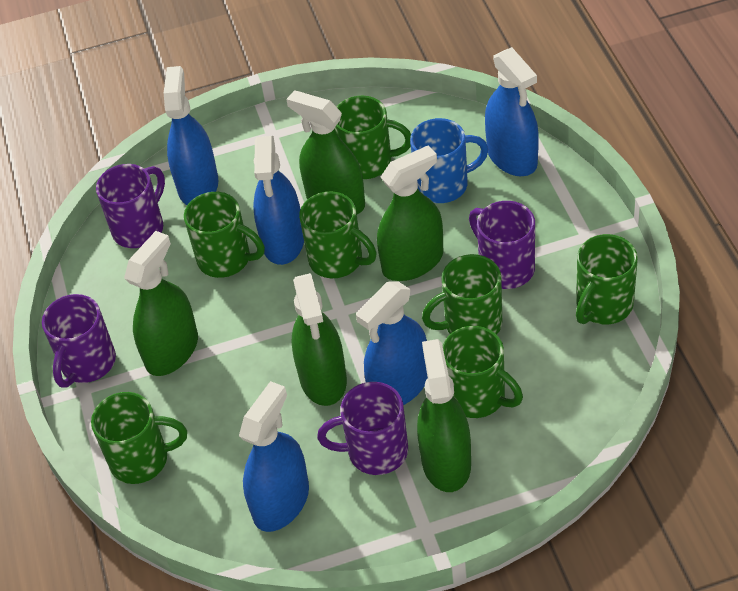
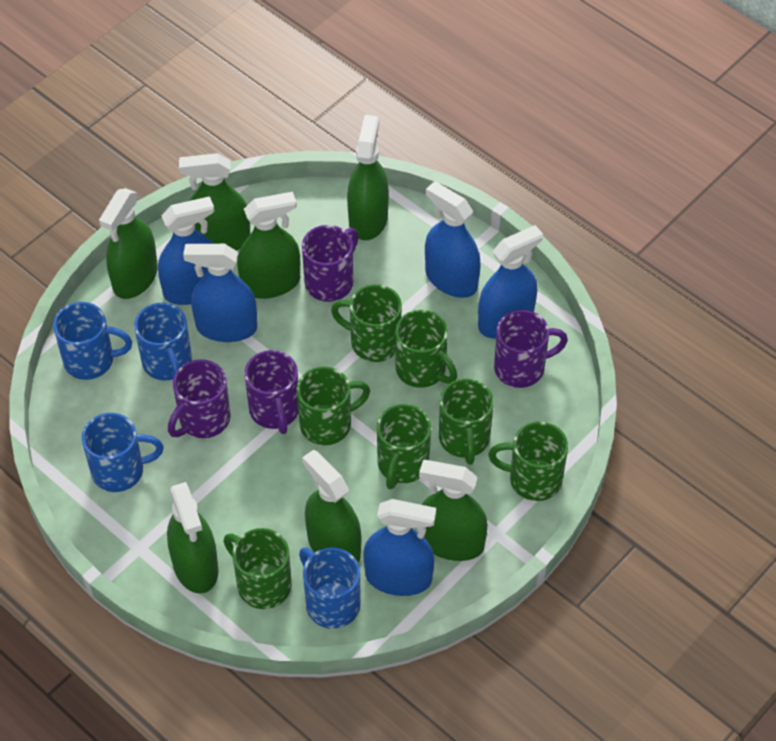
blue mug: [410,118,488,203] = 1 -> [53,302,132,380] [82,413,164,492] [134,302,192,380] [299,547,361,629] = 4
green spray bottle: [124,231,198,376] [286,90,365,214] [292,273,347,406] [377,145,443,281] [417,339,471,492] = 5 -> [99,188,158,299] [167,482,219,594] [179,153,250,250] [237,192,300,299] [302,450,361,563] [347,115,389,240] [419,460,488,561] = 7

